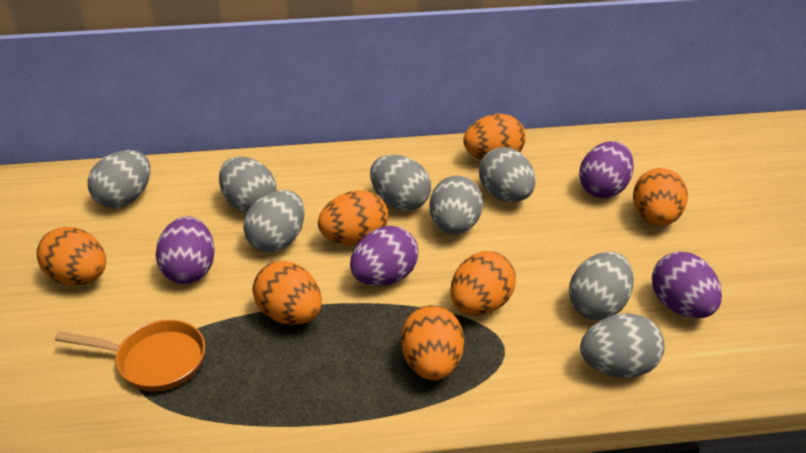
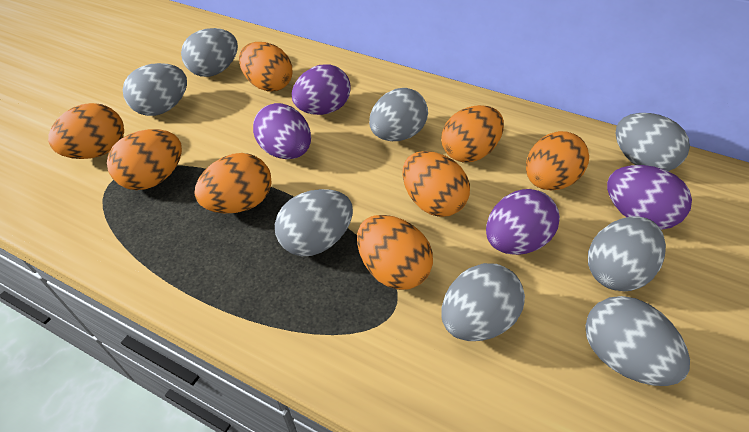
orange egg: [36,227,106,286] [253,261,322,325] [318,190,388,245] [401,305,464,380] [450,251,516,315] [463,114,526,160] [633,168,688,226] = 7 -> [48,103,124,159] [107,129,182,190] [194,153,271,213] [239,42,292,92] [357,215,433,290] [403,151,470,217] [441,105,504,162] [526,131,589,191] = 8
orange pan: [55,320,205,392] = 1 -> none = 0

